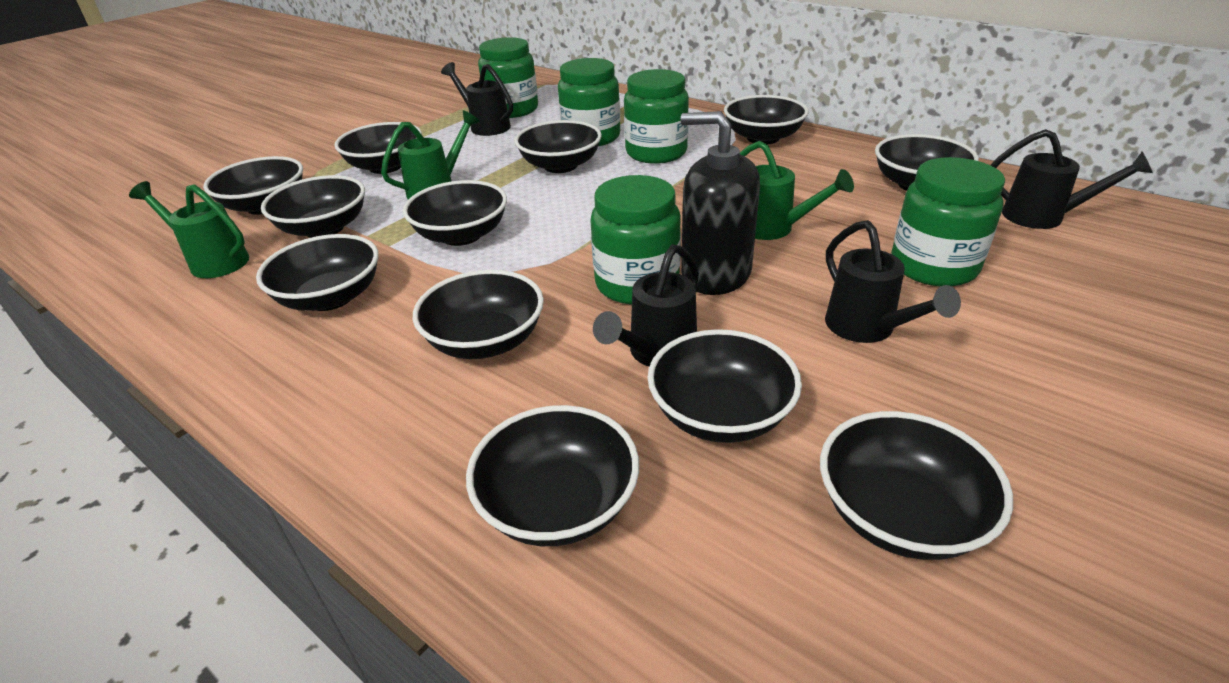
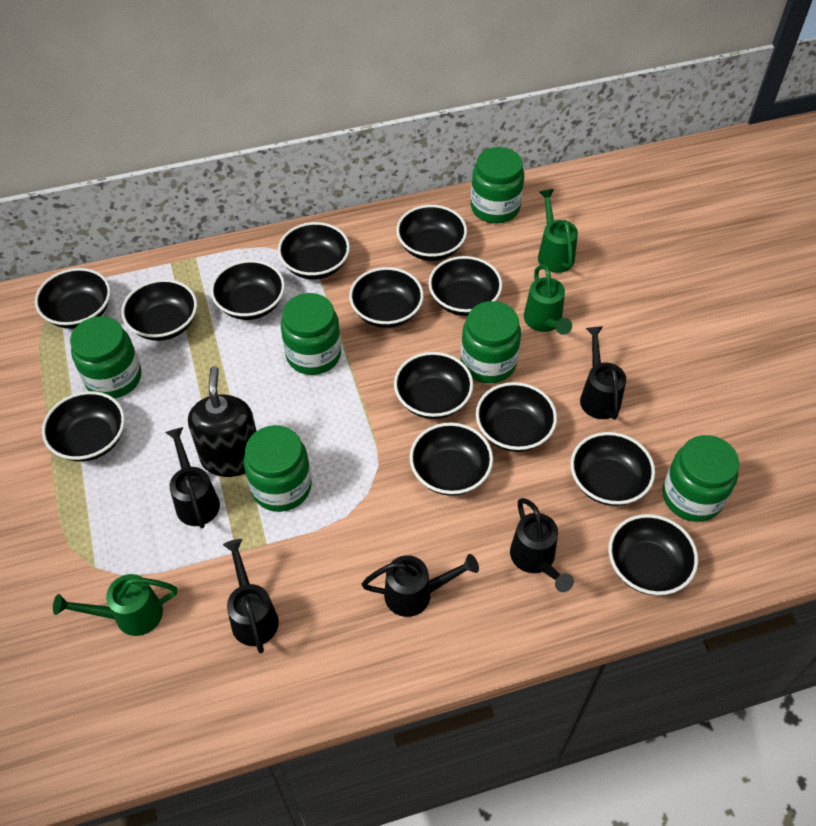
black bowl: [203,156,303,215] [256,234,378,311] [261,175,365,238] [334,122,422,174] [403,180,507,246] [413,270,544,359] [466,405,639,546] [514,120,602,173] [647,329,802,443] [724,95,808,144] [820,411,1013,560] [875,134,979,191] = 12 -> [35,268,111,329] [42,391,125,462] [121,279,197,341] [210,260,285,320] [278,222,350,279] [349,267,424,328] [394,352,473,419] [396,205,467,261] [409,422,493,496] [428,256,502,316] [476,382,557,452] [570,432,655,506] [608,514,698,595] = 13
black watering can: [441,62,513,136] [593,244,699,367] [825,220,961,343] [991,129,1153,229] = 4 -> [165,427,220,528] [223,539,279,653] [362,554,479,617] [510,498,574,592] [580,326,626,420] = 5
green jar: [478,37,538,118] [558,58,620,146] [590,175,681,305] [624,69,689,164] [891,157,1005,286] = 5 -> [70,316,141,399] [244,425,312,512] [281,293,341,375] [461,301,521,383] [471,147,524,223] [662,435,739,522] = 6

